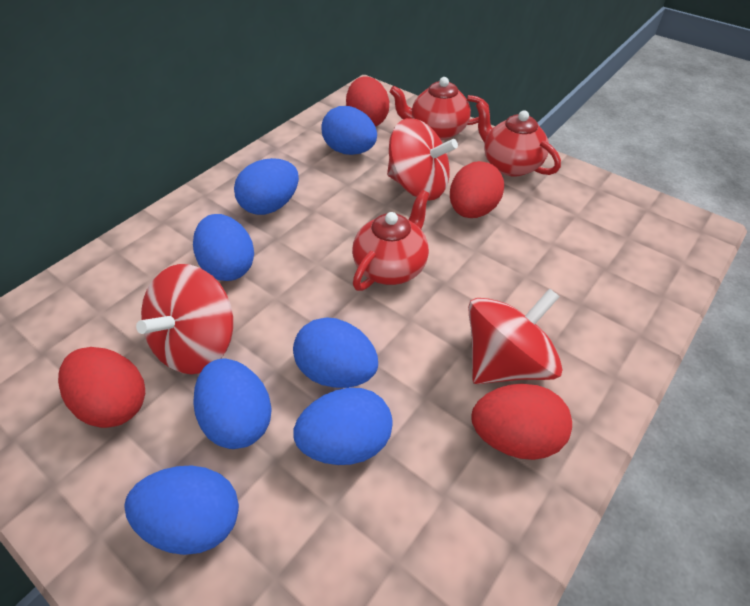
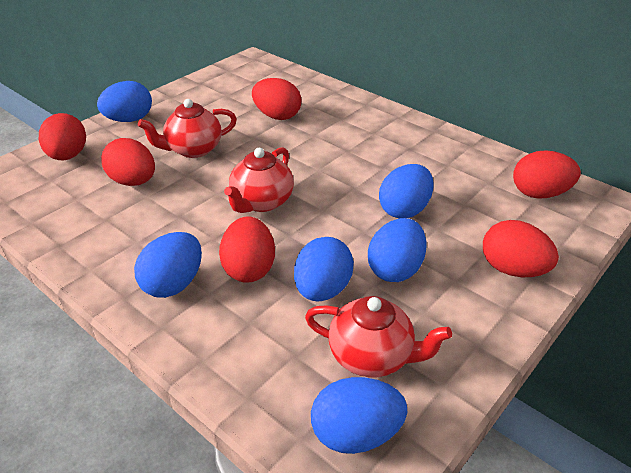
blue egg: [125,466,239,555] [193,214,254,281] [193,359,272,449] [234,158,299,215] [293,317,378,388] [293,388,393,465] [321,106,377,155] = 7 -> [97,81,152,122] [134,232,202,298] [294,237,354,302] [311,377,407,454] [368,218,426,282] [379,164,434,218] = 6
red egg: [58,347,145,428] [346,76,389,127] [450,161,504,218] [471,384,572,460] = 4 -> [39,113,86,160] [101,138,155,186] [219,216,275,283] [252,78,301,120] [483,220,559,277] [513,150,581,199] = 6
red spinning top: [136,264,233,374] [387,118,458,201] [468,288,563,384] = 3 -> none = 0

